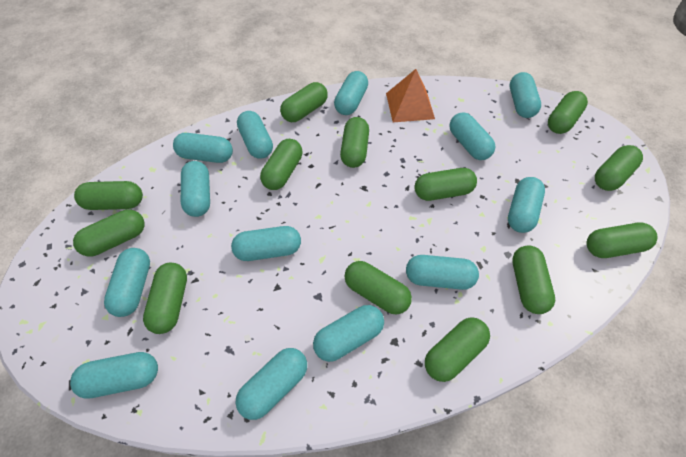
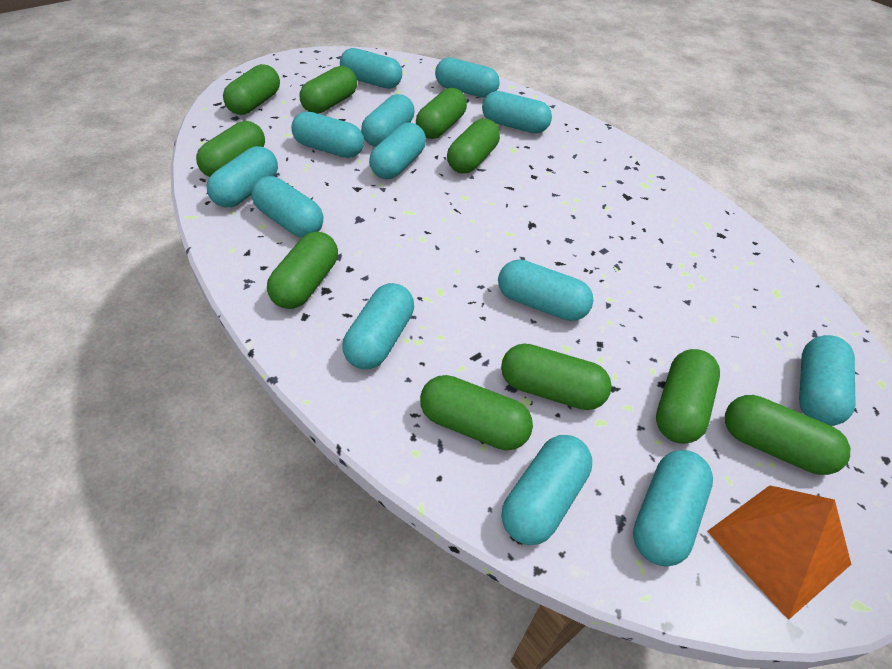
green capsule: [73,210,144,257] [74,181,143,210] [143,263,187,334] [260,139,302,190] [280,82,328,122] [340,117,369,168] [345,261,412,314] [414,168,477,201] [425,317,490,382] [512,245,555,314] [548,91,588,134] [587,222,657,258] [595,145,643,191] = 13 -> [196,121,265,177] [223,64,280,115] [267,231,338,309] [300,66,357,114] [416,88,467,139] [420,375,533,450] [447,119,500,173] [501,343,612,410] [656,349,720,444] [725,395,850,475] = 10

